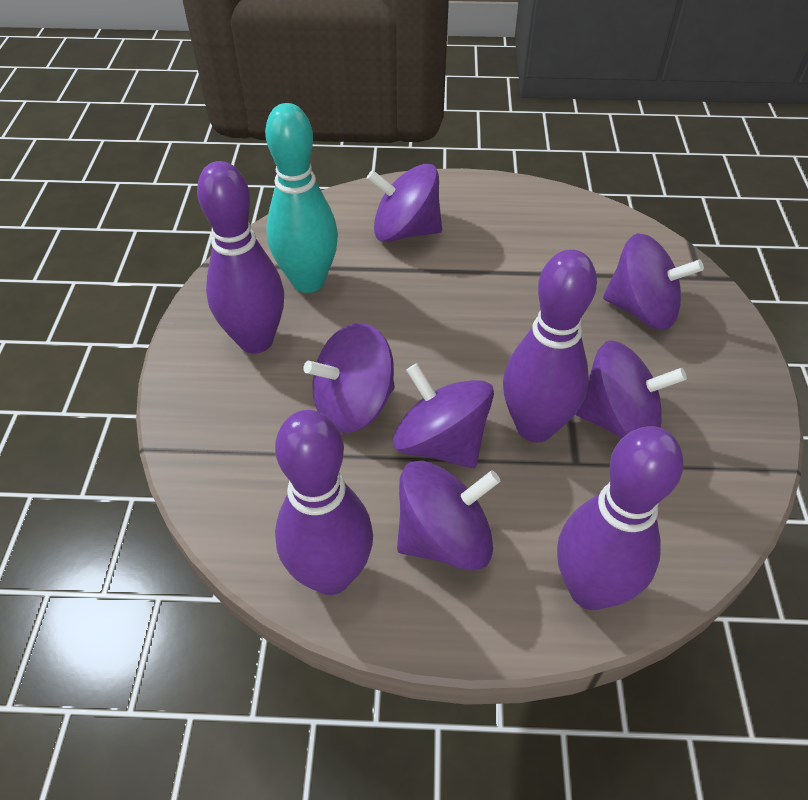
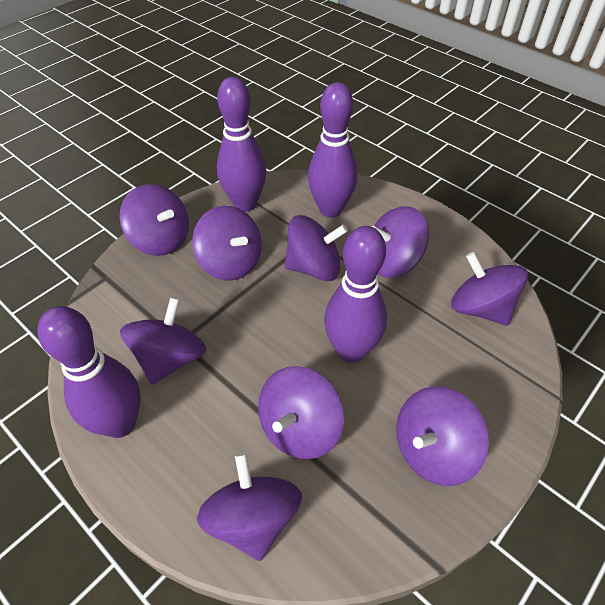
purple spinning top: [303,323,395,433] [367,164,442,242] [393,363,494,468] [397,461,500,570] [575,341,687,439] [603,233,704,330] = 6 -> [120,184,189,256] [120,297,206,385] [193,206,262,281] [197,452,302,561] [258,366,344,459] [285,215,348,281] [372,206,429,278] [396,387,489,486] [451,252,528,326] = 9
turquoise bowling pin: [265,103,338,293] = 1 -> none = 0

